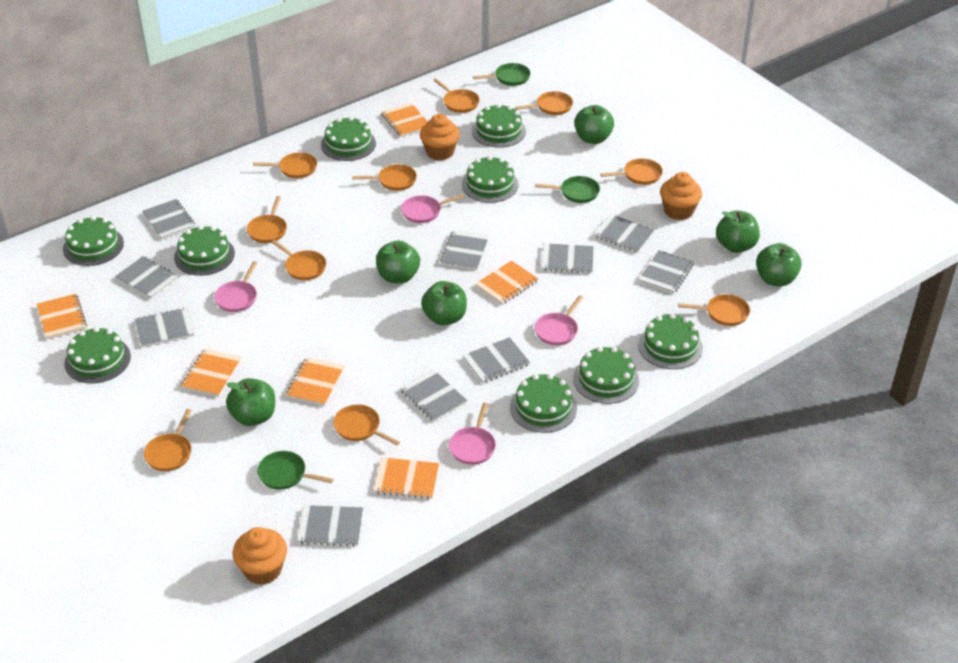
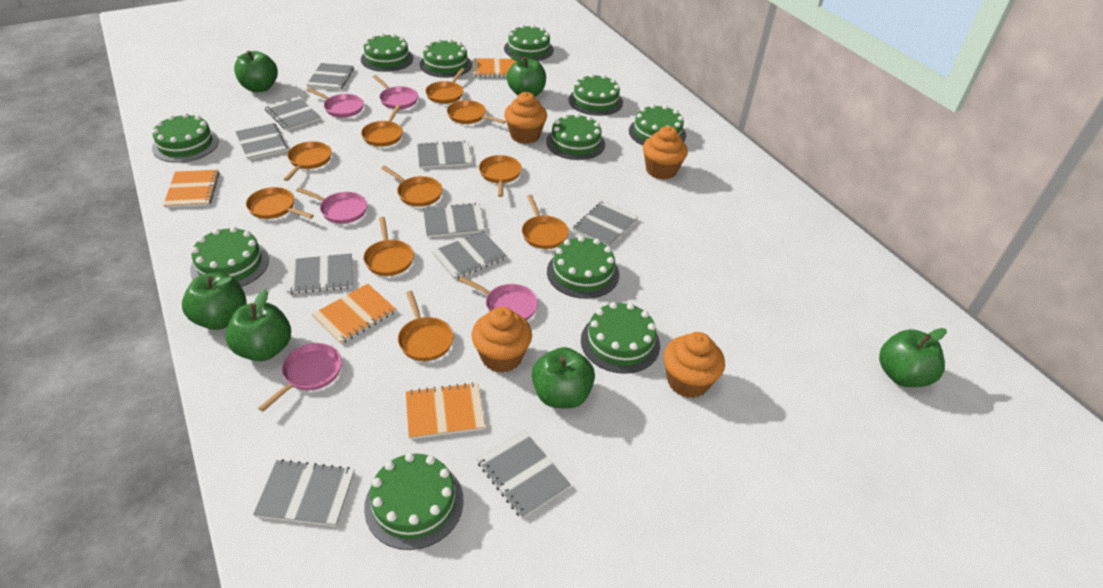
green cake: [63,216,124,266] [64,327,131,384] [174,225,235,276] [321,116,376,161] [462,156,518,203] [472,104,526,148] [510,374,577,433] [573,346,639,404] [638,313,703,369] = 9 -> [152,113,219,163] [190,227,269,287] [361,33,413,72] [364,453,464,550] [420,39,472,78] [504,25,554,61] [546,113,605,160] [547,236,619,299] [569,74,623,116] [581,302,660,374] [629,104,686,145] = 11
green pan: [257,451,334,490] [473,63,531,86] [535,176,600,203] = 3 -> none = 0
orange cupcake: [233,527,287,585] [420,114,460,161] [660,172,702,220] = 3 -> [472,307,532,373] [504,92,547,144] [643,126,688,180] [663,332,725,398] = 4
orange notebook: [37,294,87,339] [181,349,242,397] [286,357,345,406] [374,457,439,499] [381,103,428,137] [475,260,538,305] = 6 -> [163,170,220,208] [312,284,396,344] [406,382,485,439] [472,58,516,77] = 4
pink pan: [214,261,258,312] [401,194,465,223] [449,403,496,465] [535,295,583,345] = 4 -> [258,343,342,412] [296,187,367,224] [306,88,364,118] [373,75,418,109] [458,276,538,321] = 5

